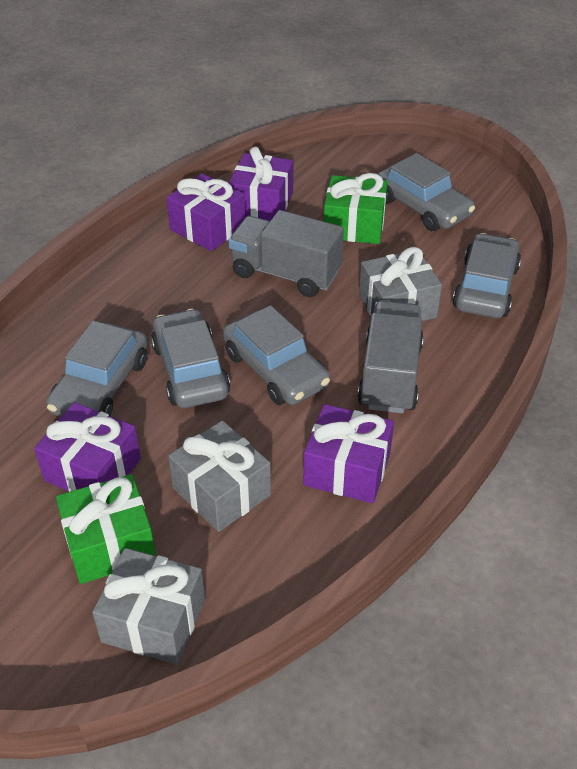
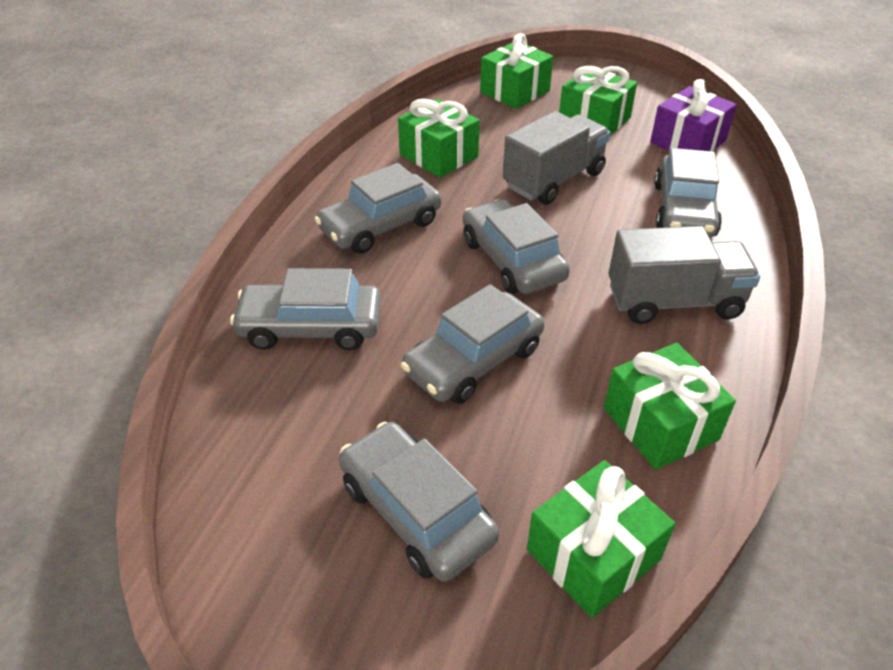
green gift: [56,474,156,584] [324,173,388,244] = 2 -> [398,99,480,177] [480,33,553,109] [527,460,675,618] [559,66,637,135] [604,343,736,469] = 5
grey car: [46,321,147,417] [151,309,230,408] [223,305,330,405] [378,153,475,231] [452,233,521,318] = 5 -> [230,268,381,350] [315,163,441,254] [339,422,499,582] [401,284,545,404] [463,199,570,294] [654,148,722,237] = 6
grey gift: [92,548,205,664] [168,421,271,532] [359,247,442,321] = 3 -> none = 0
purple gift: [34,402,141,492] [166,174,245,251] [229,147,293,221] [303,404,394,503] = 4 -> [650,79,737,151] = 1

